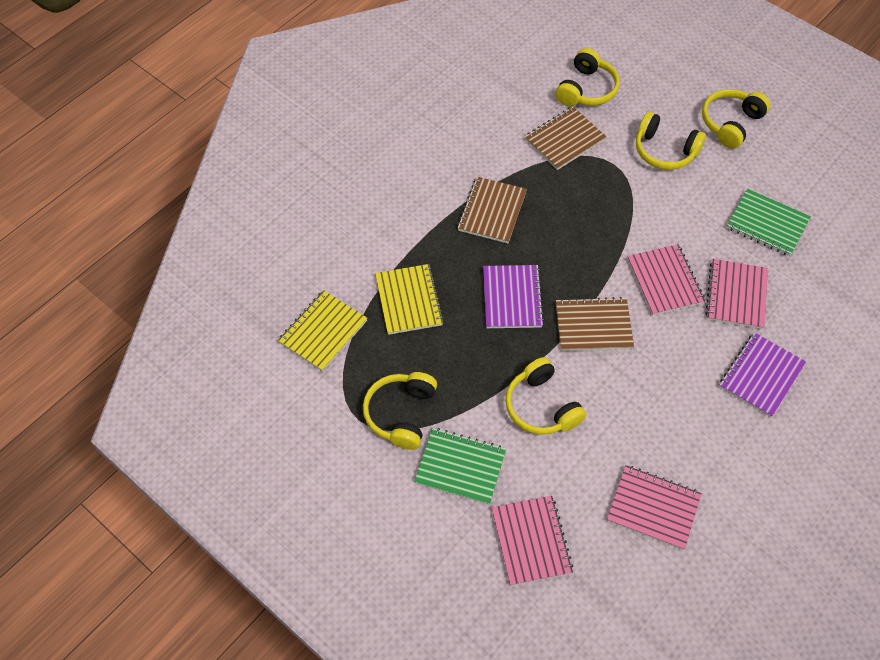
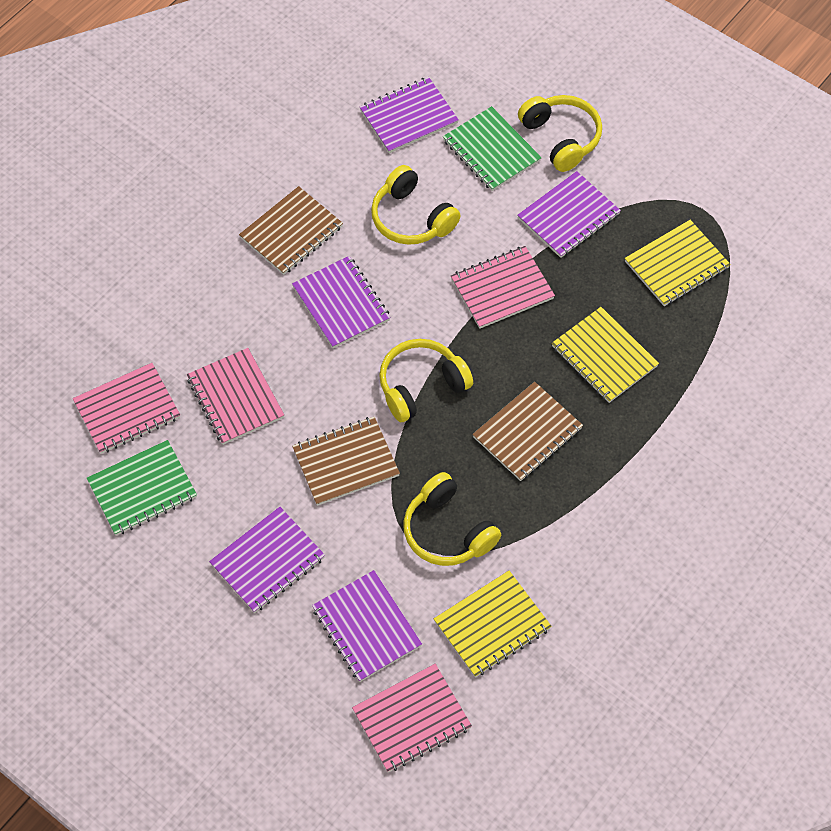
purple notebook: [483,265,544,328] [719,332,806,417] = 2 -> [209,507,325,613] [292,256,390,348] [312,570,422,682] [360,77,459,153] [517,171,621,258] = 5
yellow headphones: [363,372,437,450] [505,357,586,435] [556,48,620,106] [636,112,706,170] [702,89,770,149] = 5 -> [371,165,460,245] [379,339,473,422] [403,472,501,566] [518,95,602,172] = 4
yellow notebook: [278,290,368,372] [375,264,444,335] = 2 -> [434,571,552,677] [552,307,659,403] [625,220,731,306] = 3

